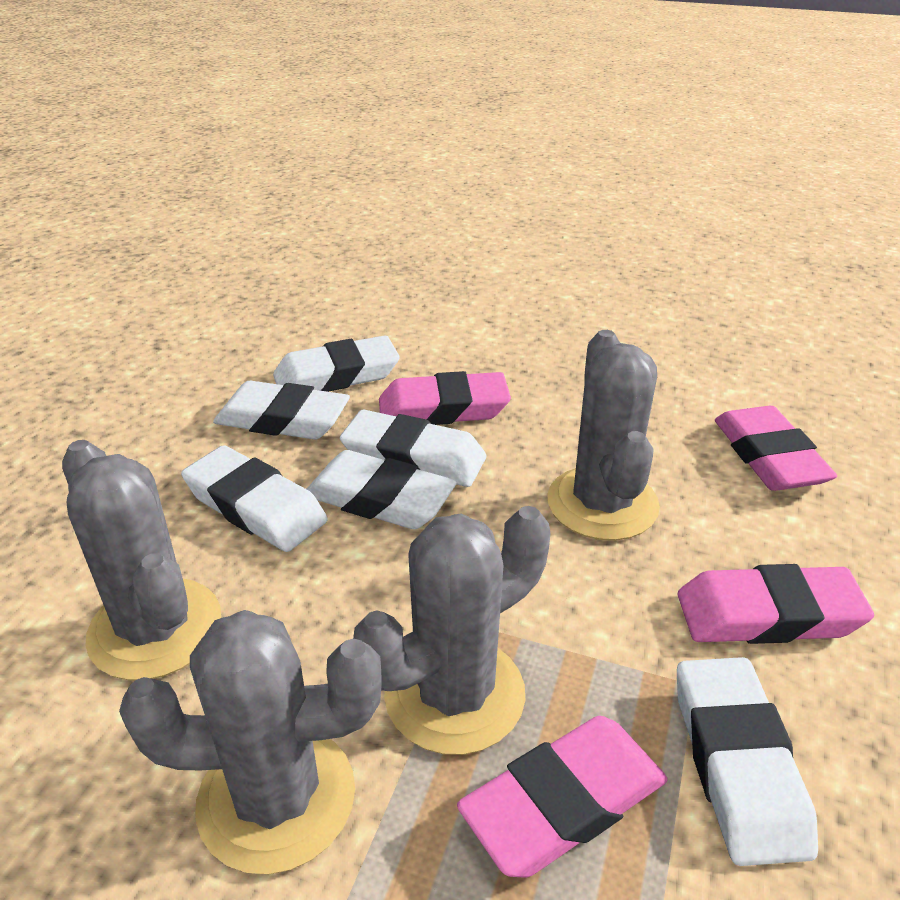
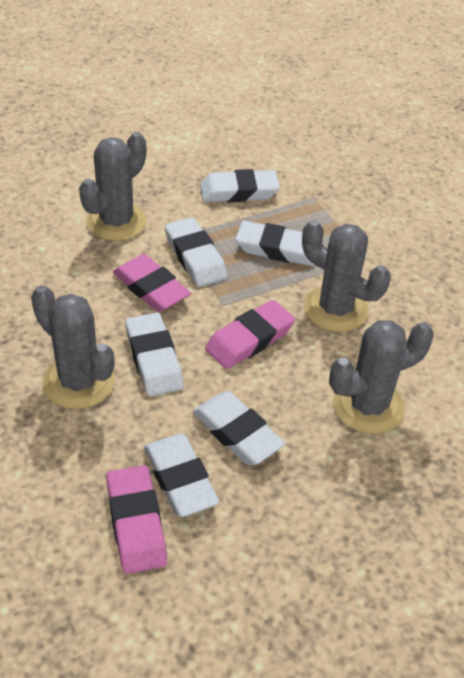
pink eraser: [379,371,511,425] [457,716,668,878] [678,564,874,644] [715,406,837,491] = 4 -> [106,465,167,574] [113,254,191,312] [205,300,295,369] = 3

